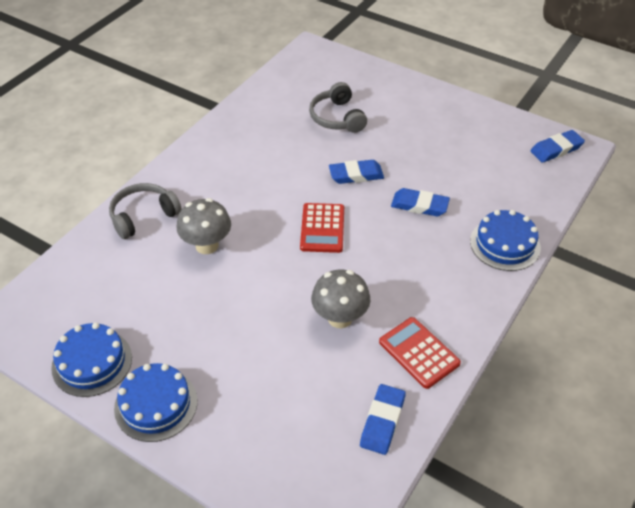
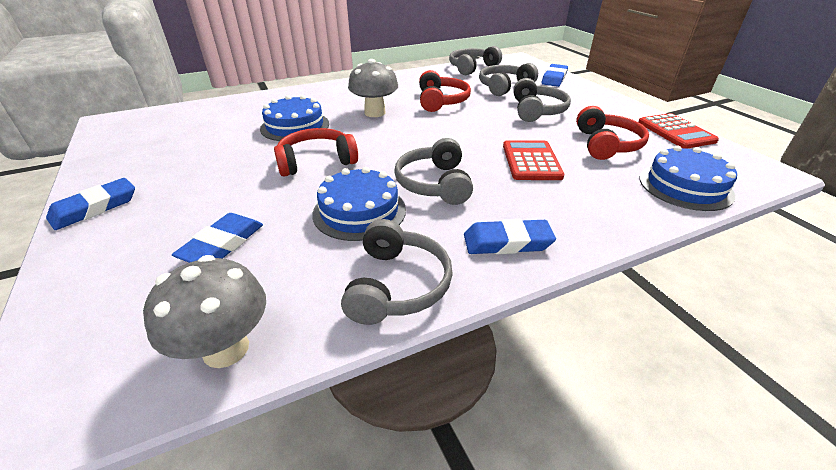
grey headphones: [109,183,182,239] [309,82,367,133] = 2 -> [341,219,453,325] [394,138,473,205] [449,46,502,75] [479,63,538,96] [513,78,571,122] = 5
red headphones: none = 0 -> [274,128,358,177] [419,70,471,112] [576,106,649,160] = 3

